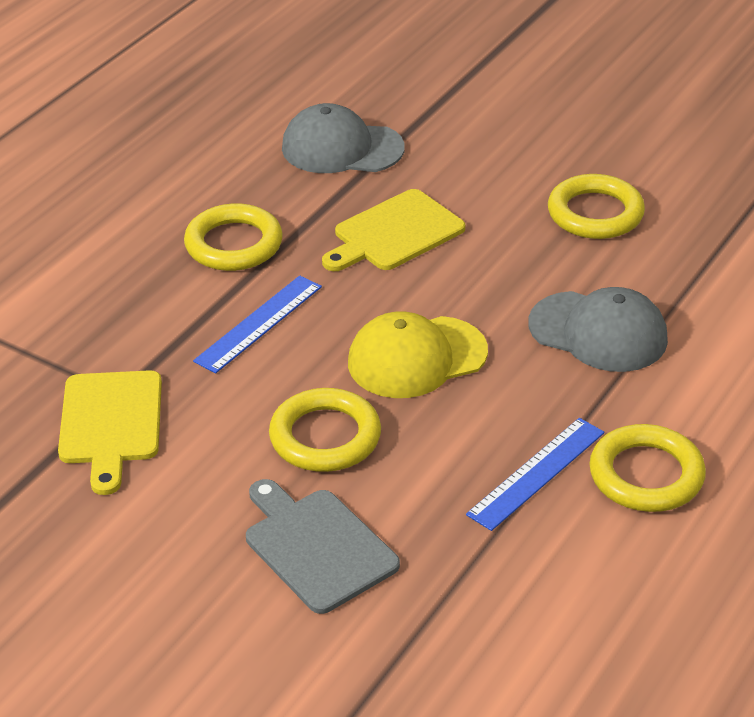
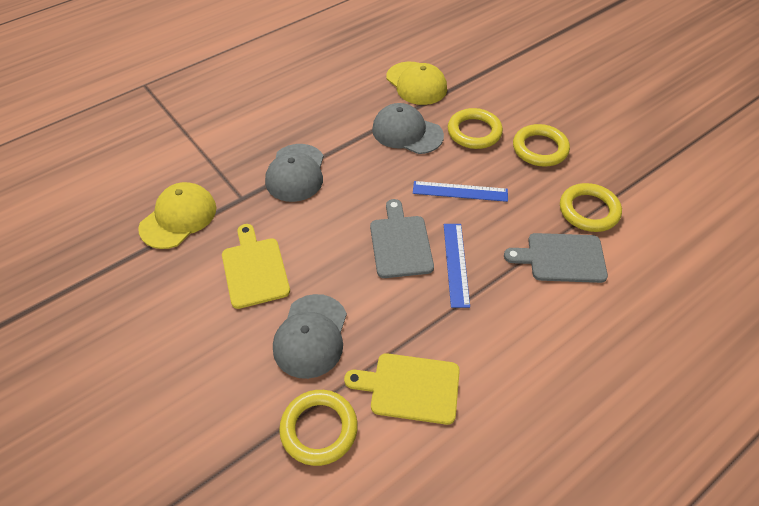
grey cap: [282,103,405,173] [528,287,668,372] = 2 -> [265,144,324,202] [273,294,347,379] [372,103,444,154] = 3
grey cutting board: [246,479,400,614] = 1 -> [370,199,434,278] [504,233,608,283] = 2
yellow cap: [348,312,488,398] = 1 -> [138,182,216,249] [386,62,447,105] = 2

